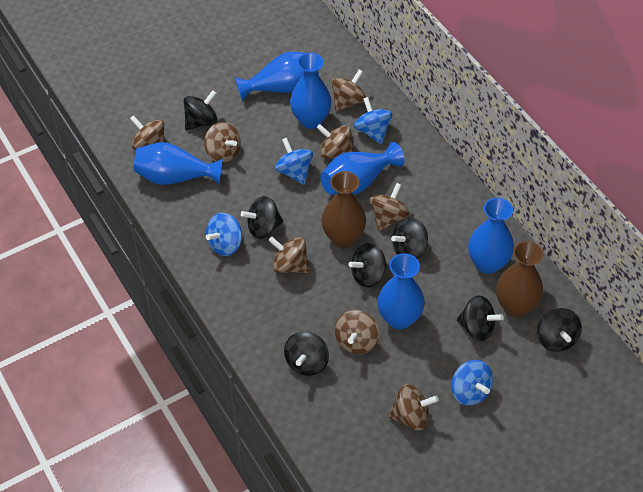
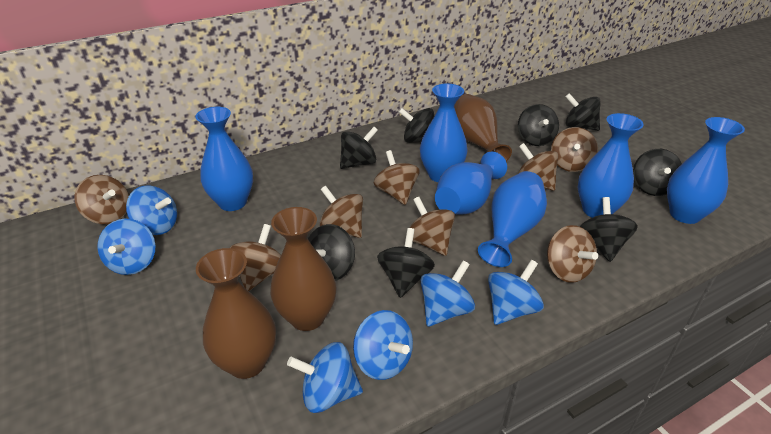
black spinning top: [184,90,217,130] [241,196,283,239] [284,332,329,376] [348,243,387,288] [391,218,428,259] [457,295,504,341] [537,308,582,352] = 7 -> [308,224,355,281] [340,127,378,169] [377,228,435,298] [399,108,434,143] [518,104,559,146] [565,93,601,131] [580,197,638,262] [633,149,682,196] = 8
blue spinning top: [206,213,242,256] [275,137,313,185] [354,97,392,144] [451,360,493,406] = 4 -> [97,219,156,275] [126,185,177,235] [287,342,363,413] [353,310,413,380] [420,260,475,327] [488,260,544,325] = 6
brown vase: [321,171,366,248] [496,241,544,317] = 2 -> [196,248,276,379] [270,207,336,331] [454,94,512,161] = 3

